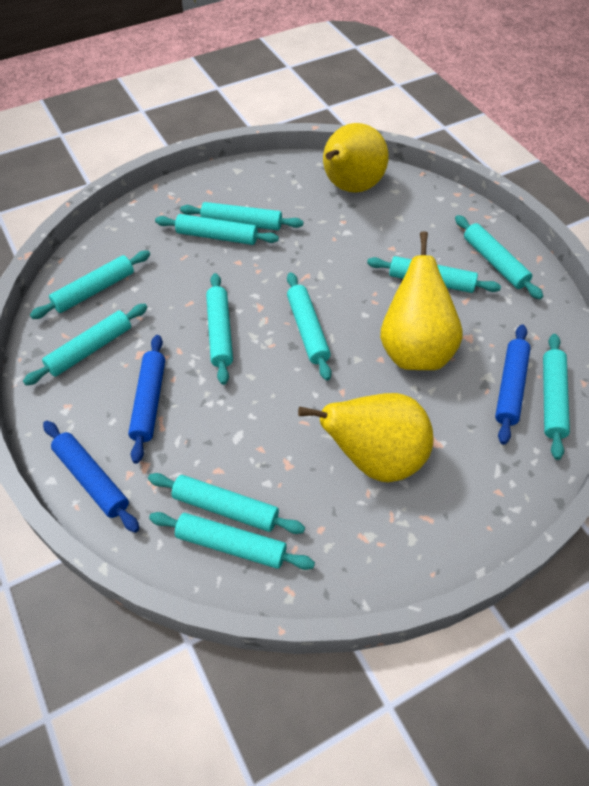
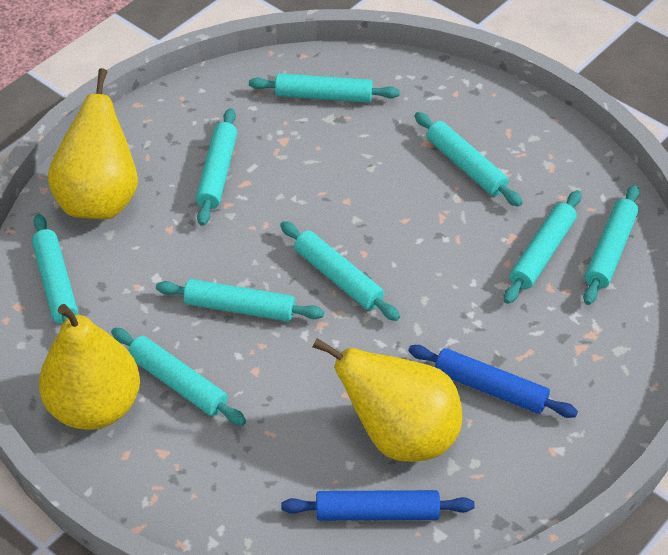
blue rolling pin: [43,421,139,533] [128,335,165,464] [495,325,531,445] = 3 -> [281,490,475,521] [408,345,578,418] = 2
turquoise rolling pin: [23,304,148,386] [30,251,150,319] [148,473,305,534] [149,512,315,570] [155,214,279,245] [180,202,303,230] [206,273,233,385] [287,272,332,380] [367,256,501,293] [455,215,543,299] [543,334,570,460] = 11 -> [32,214,78,324] [111,328,246,426] [156,279,324,322] [196,108,237,226] [249,73,400,103] [280,221,400,321] [415,112,523,207] [504,190,581,304] [583,185,640,305] = 9

